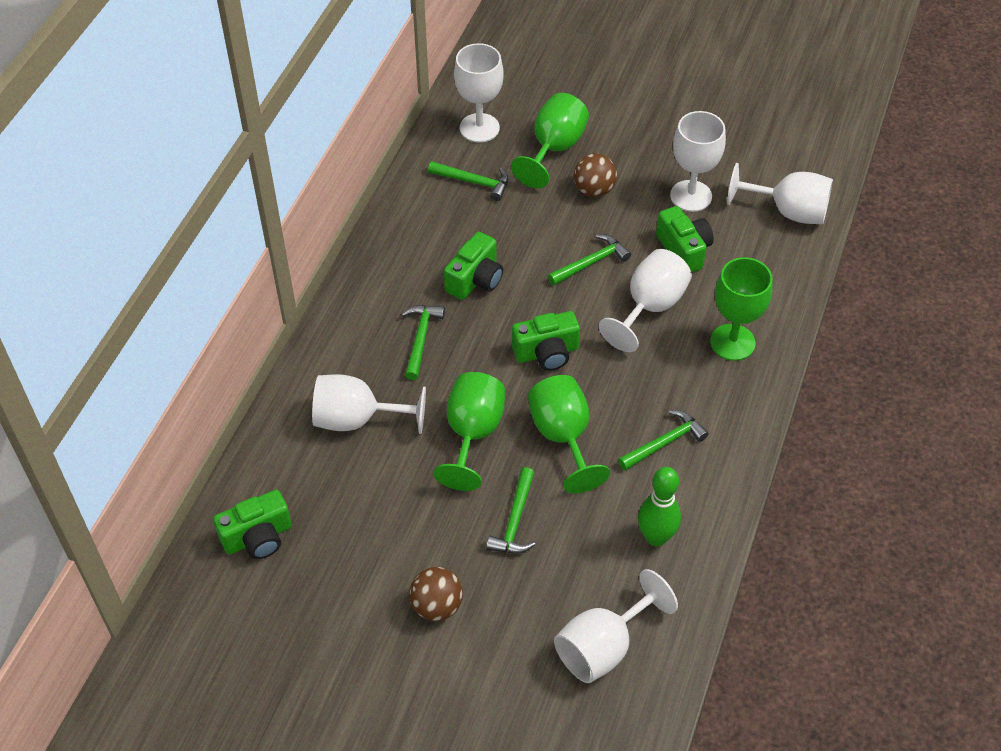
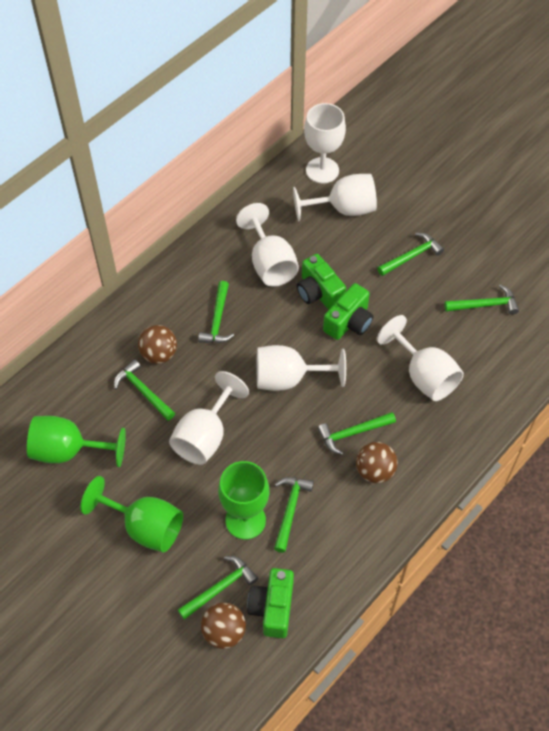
brown ball: [409,567,463,621] [574,153,617,197] = 2 -> [138,325,177,364] [201,602,246,649] [356,442,398,483] = 3
green bowling pin: [638,467,681,546] = 1 -> none = 0
green camera: [213,490,292,559] [444,232,503,300] [512,311,580,371] [656,206,714,273] = 4 -> [247,568,294,638] [297,254,346,310] [323,283,373,340] = 3
green goblet: [434,372,505,491] [511,93,589,188] [528,375,610,493] [710,257,773,361] = 4 -> [27,416,126,467] [80,476,183,552] [218,461,269,539] = 3
green hammer: [401,305,445,380] [428,161,509,201] [486,467,536,553] [548,234,631,285] [618,410,709,471] = 5 -> [114,359,175,421] [178,556,258,620] [198,281,234,343] [274,477,314,553] [317,412,396,455] [377,233,444,276] [444,285,519,315] = 7

